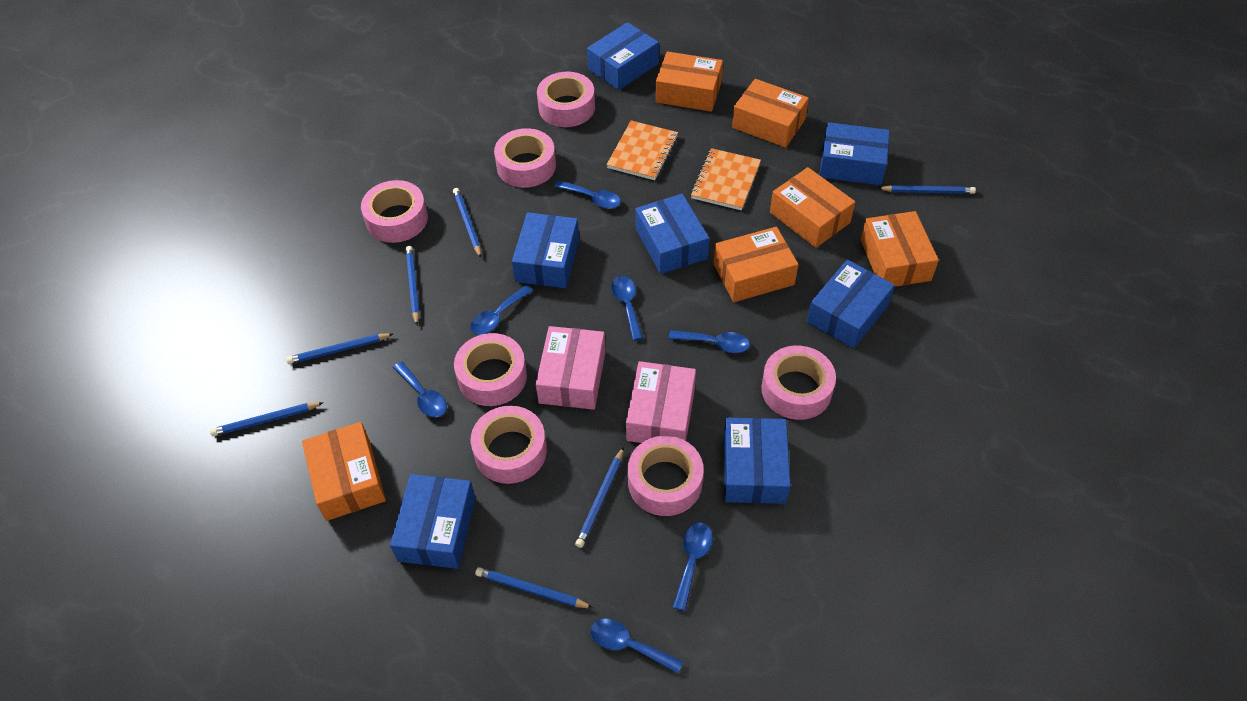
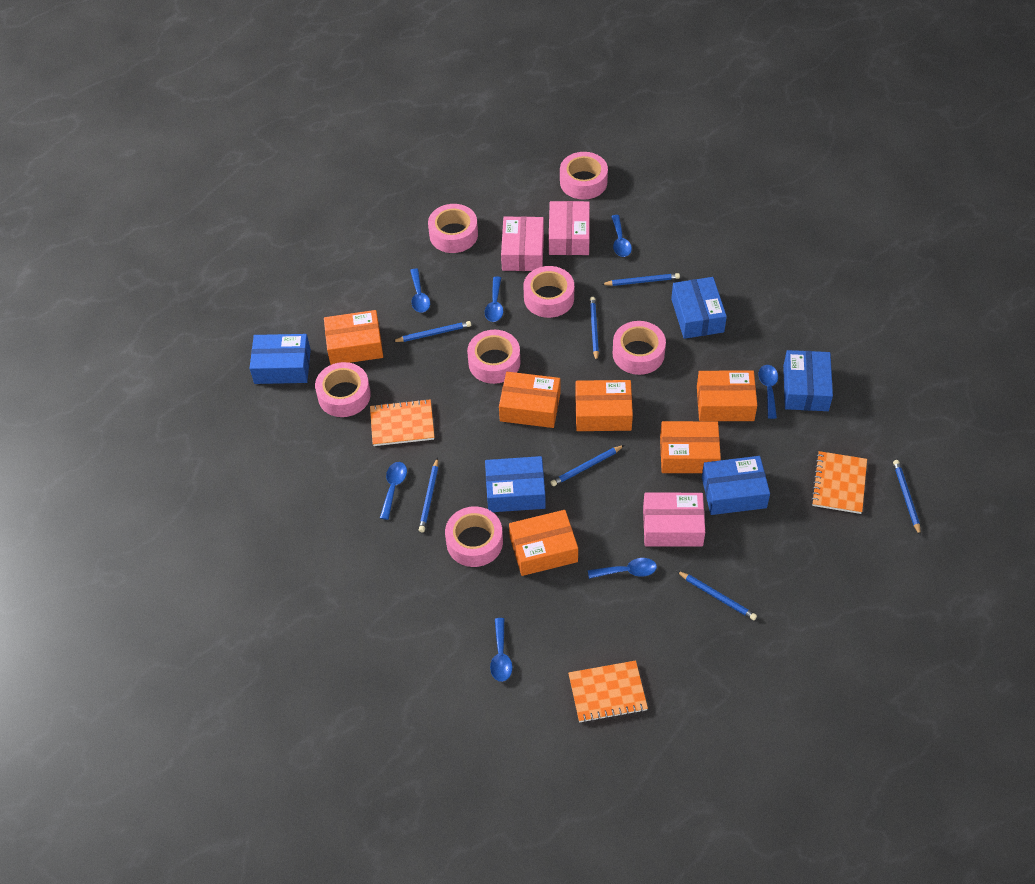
blue box: [390,474,476,569] [512,212,579,288] [587,22,659,90] [635,194,709,274] [724,418,791,504] [807,260,895,349] [819,122,890,185] = 7 -> [250,334,311,384] [485,456,546,512] [671,277,727,339] [702,456,770,515] [783,350,833,411] = 5
orange notebook: [607,121,678,180] [691,148,761,210] = 2 -> [370,399,434,446] [568,660,648,723] [811,451,867,514] = 3
pink box: [536,326,606,410] [626,361,696,443] = 2 -> [501,216,544,271] [549,201,590,255] [643,493,705,547] = 3

